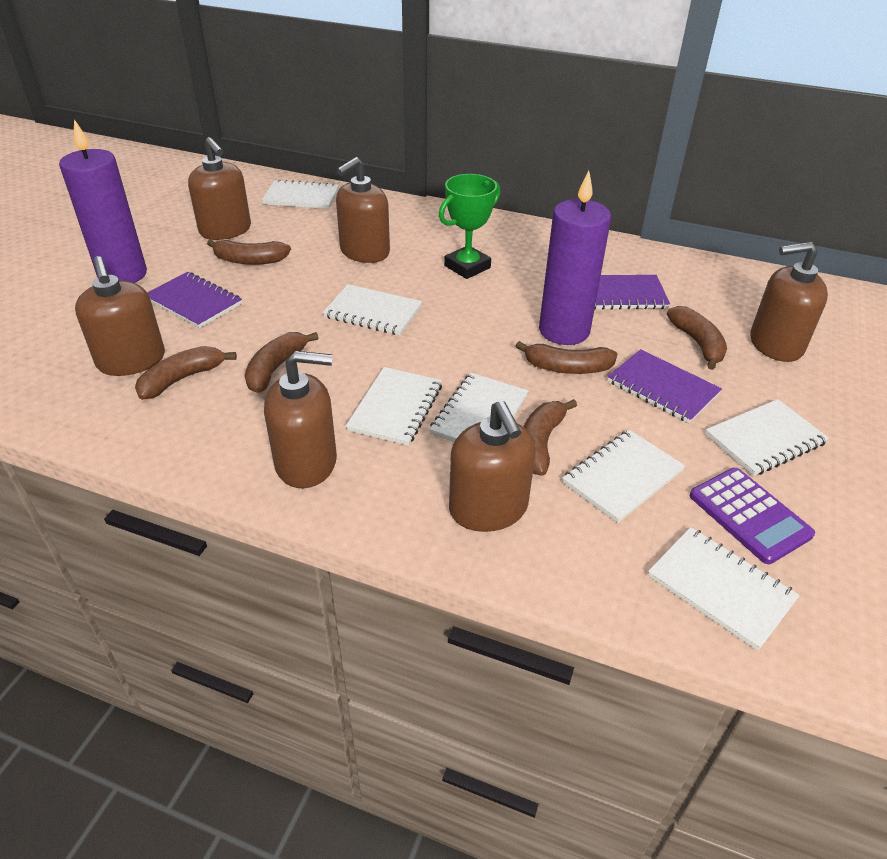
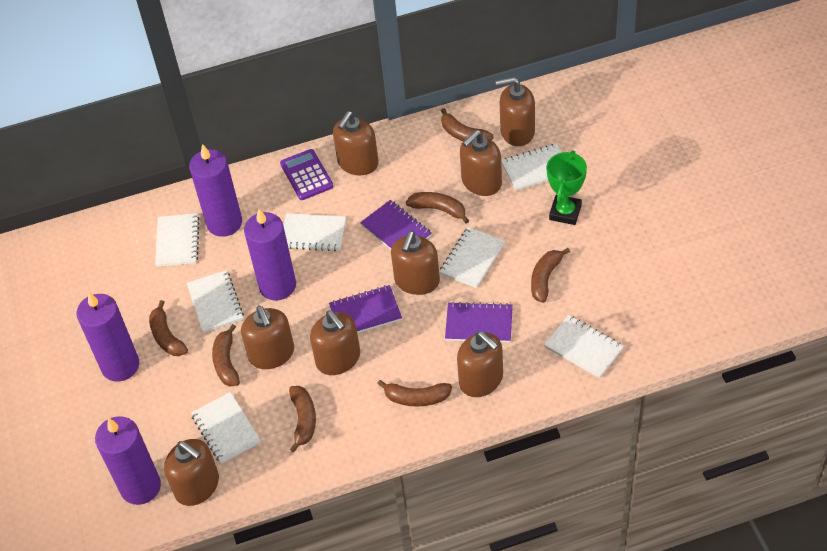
brown banana: [135,346,237,400] [207,239,291,265] [245,332,318,393] [516,341,617,374] [523,399,577,476] [667,306,727,370] = 6 -> [149,300,188,356] [212,324,240,386] [289,386,316,452] [377,380,452,407] [406,192,469,224] [441,108,494,141] [531,248,570,303] = 7
brown soap dispenser: [75,256,165,376] [188,137,251,240] [264,351,337,488] [336,157,390,263] [449,401,536,532] [750,242,828,362] = 6 -> [164,439,219,506] [241,306,294,369] [310,311,360,375] [333,111,379,175] [391,231,440,295] [457,331,503,397] [460,130,502,196] [495,77,535,146] = 8
purple candle: [59,119,147,283] [539,171,611,345] = 2 -> [76,292,139,381] [95,416,161,505] [189,144,242,237] [244,209,296,301] = 4

